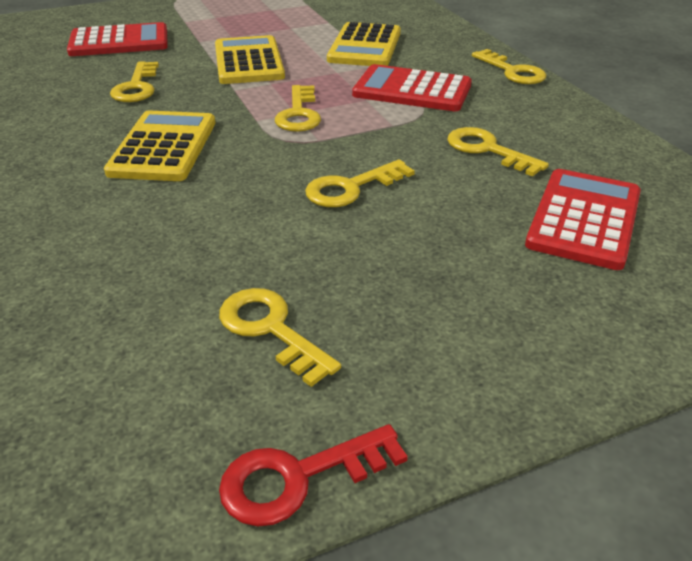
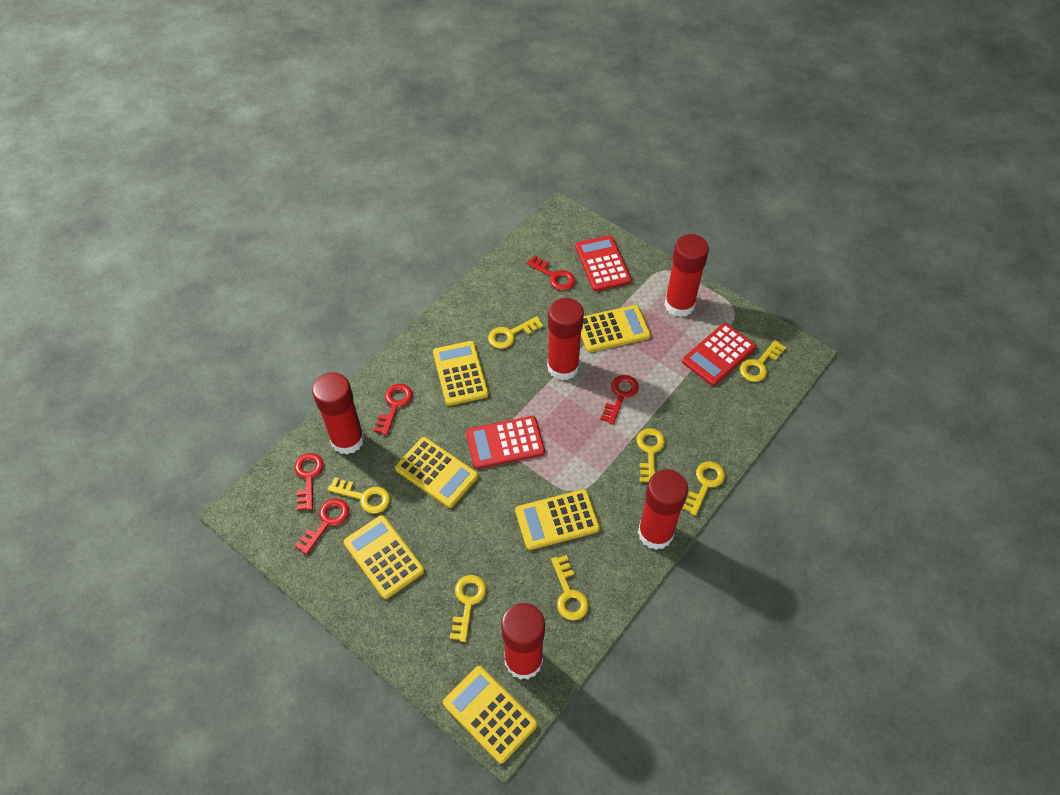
red glue stick: none = 0 -> [312,372,365,455] [501,603,545,680] [547,298,584,380] [638,469,688,550] [664,234,709,317] = 5
red key: [219,424,408,527] = 1 -> [294,453,323,510] [295,499,349,555] [374,384,413,435] [526,255,575,290] [600,375,639,425] = 5
yellow calculator: [104,110,215,181] [215,35,285,84] [327,22,401,66] = 3 -> [343,515,424,599] [395,437,478,508] [433,341,489,406] [443,666,538,764] [515,489,600,550] [581,305,651,352] = 6
yellow key: [110,61,159,102] [219,288,341,387] [275,85,321,132] [305,159,415,207] [447,127,549,177] [472,49,546,84] = 6 -> [328,477,390,514] [450,575,486,642] [488,316,543,349] [551,555,589,620] [637,428,665,482] [682,461,725,516] [740,340,786,382] = 7

